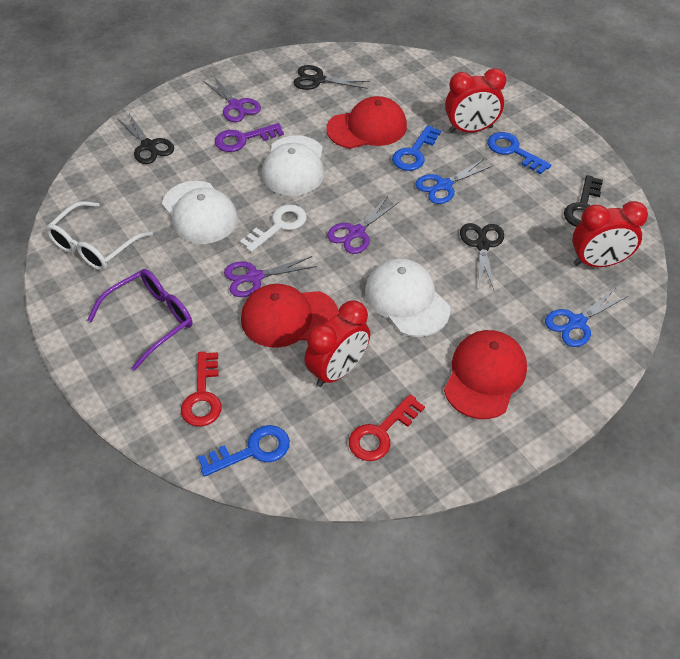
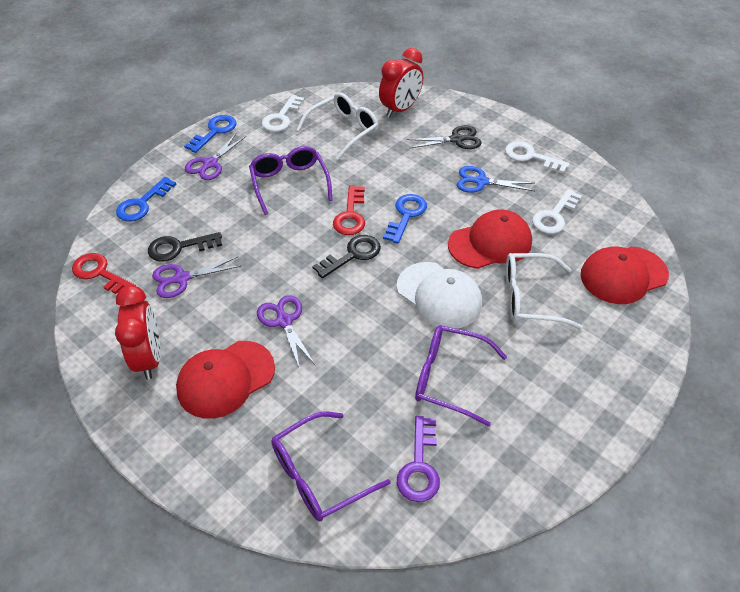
black key: [564,175,603,227] = 1 -> [148,232,222,262] [312,235,381,278] = 2
black scissors: [117,114,174,164] [293,65,370,90] [460,223,504,290] = 3 -> [407,125,482,149] = 1
blue scissors: [415,159,492,204] [545,287,628,347] = 2 -> [457,166,535,193] = 1
purple glasses: [88,269,193,371] = 1 -> [249,146,333,215] [271,411,391,521] [415,325,507,427] = 3
red clock: [304,301,370,387] [445,68,506,133] [572,201,648,267] = 3 -> [115,285,160,380] [379,48,423,118] = 2
white cap: [162,181,238,244] [262,135,324,196] [365,258,450,337] = 3 -> [397,262,482,329] = 1
white glasses: [46,201,153,271] = 1 -> [296,92,378,160] [506,253,583,329] = 2
white key: [240,204,307,252] = 1 -> [262,95,305,132] [505,141,570,173] [532,189,582,234] = 3

